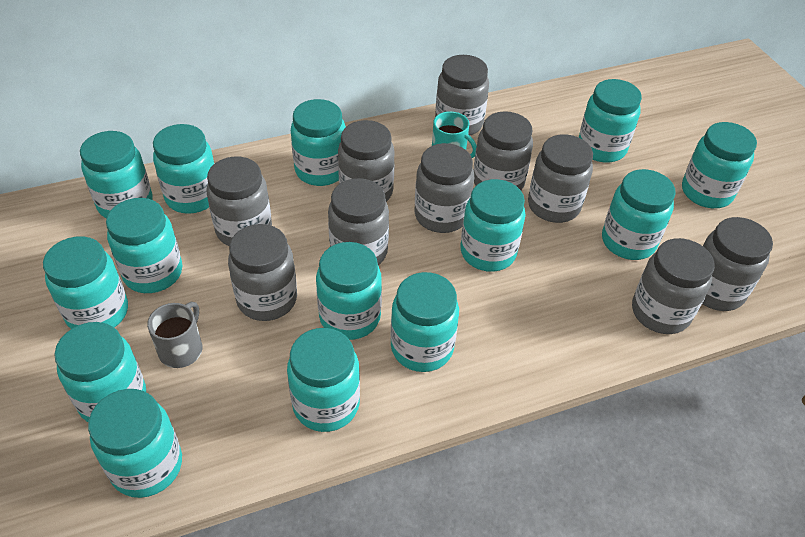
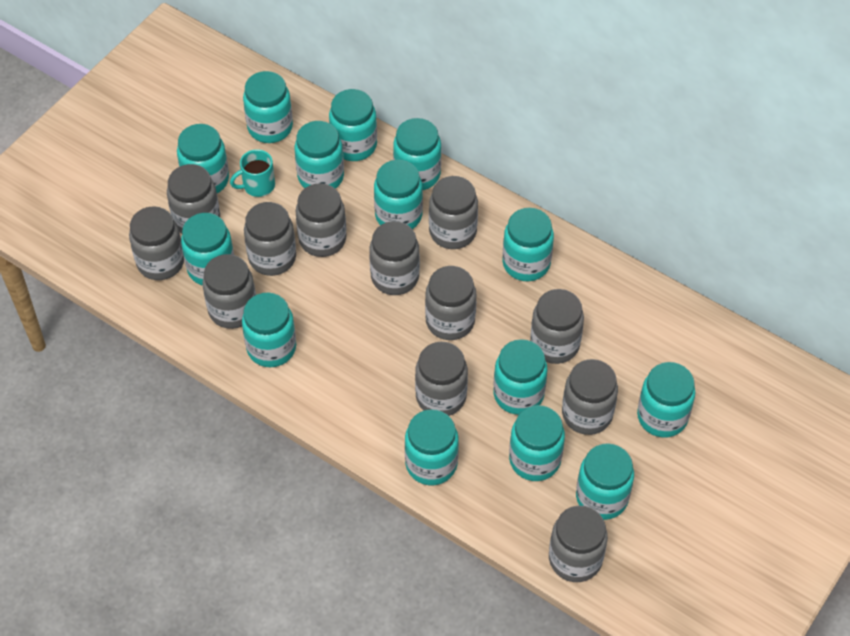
grey jar: [206,157,272,246] [228,224,297,321] [328,178,389,265] [338,120,395,202] [415,143,474,233] [435,55,489,135] [474,111,533,190] [528,134,593,223] [632,238,715,334] [702,217,773,311] = 10 -> [129,206,184,280] [167,164,220,234] [202,254,256,329] [244,202,296,276] [296,183,347,257] [369,221,420,295] [415,342,468,416] [425,266,476,340] [429,176,478,249] [530,289,584,364] [549,506,608,582] [562,359,618,435] = 12
grey mug: [147,302,203,368] = 1 -> none = 0

